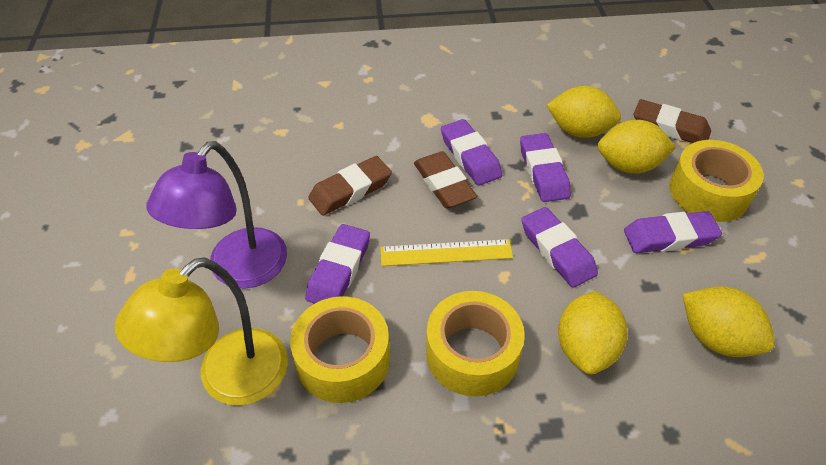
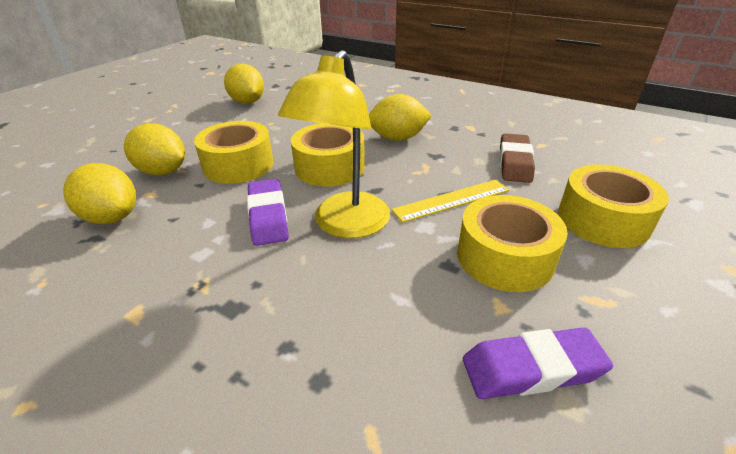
brown eraser: [308,156,392,216] [414,151,477,208] [634,99,711,143] = 3 -> [500,133,535,183] = 1
purple eraser: [305,224,370,304] [441,119,502,186] [520,133,571,202] [522,207,598,288] [624,211,722,253] = 5 -> [247,179,289,246] [463,327,613,399] = 2
purple lamp: [146,141,287,289] = 1 -> none = 0
yellow tape: [290,296,390,403] [426,291,524,397] [669,140,764,222] = 3 -> [194,121,274,184] [291,123,365,187] [457,195,568,292] [558,165,669,248] = 4

